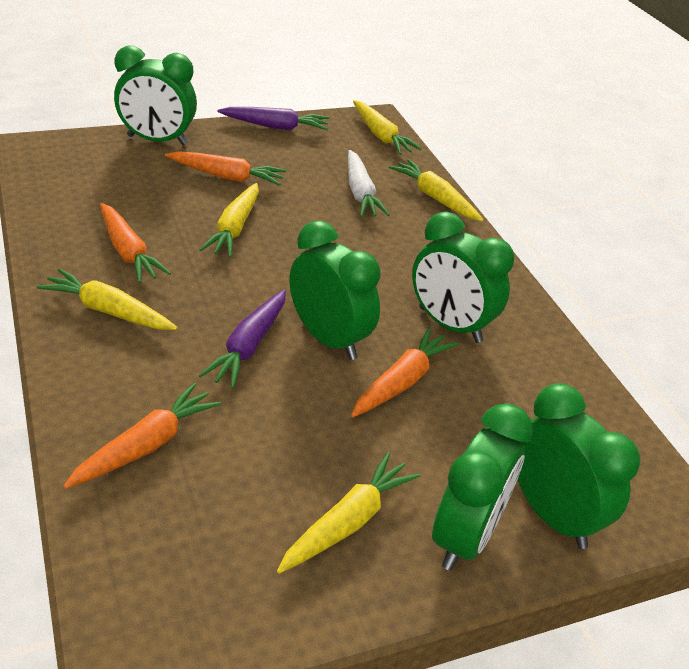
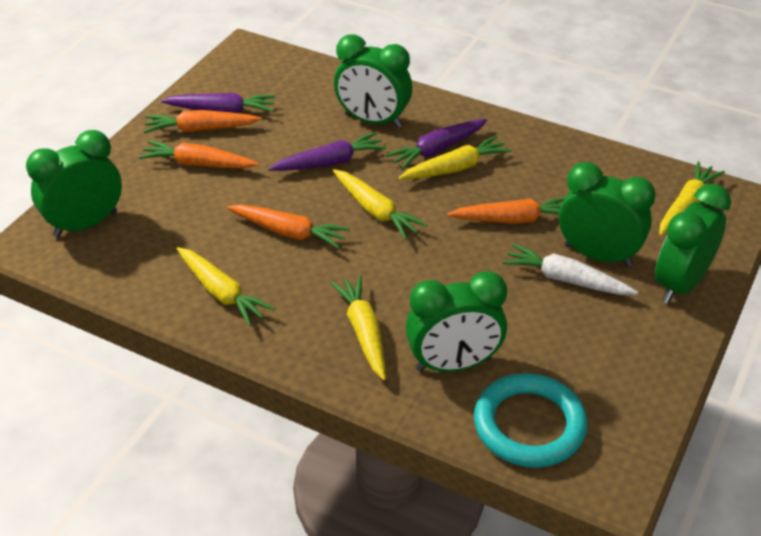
purple carrot: [199,290,286,389] [218,107,329,130] = 2 -> [161,93,276,113] [268,132,387,171] [385,119,487,170] = 3
turquoise ring: none = 0 -> [474,373,588,468] = 1

